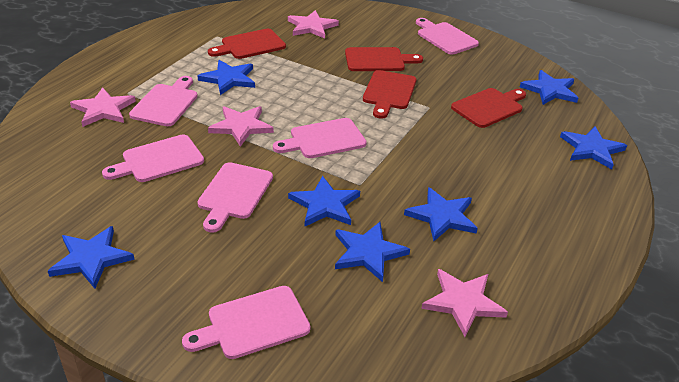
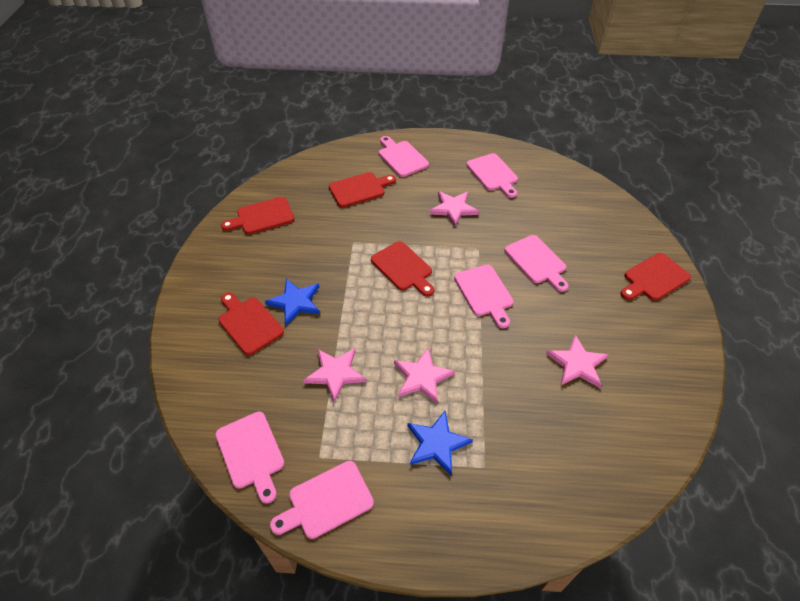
blue star: [48,226,135,289] [198,60,255,95] [288,176,360,226] [335,222,410,282] [404,187,478,241] [520,70,578,105] [560,126,627,169] = 7 -> [265,278,320,325] [407,411,473,476] = 2
red cutting board: [208,29,286,59] [345,47,423,71] [363,70,416,119] [451,88,526,128] = 4 -> [218,292,284,355] [221,197,294,234] [329,172,396,207] [371,241,434,297] [620,253,691,301] = 5

